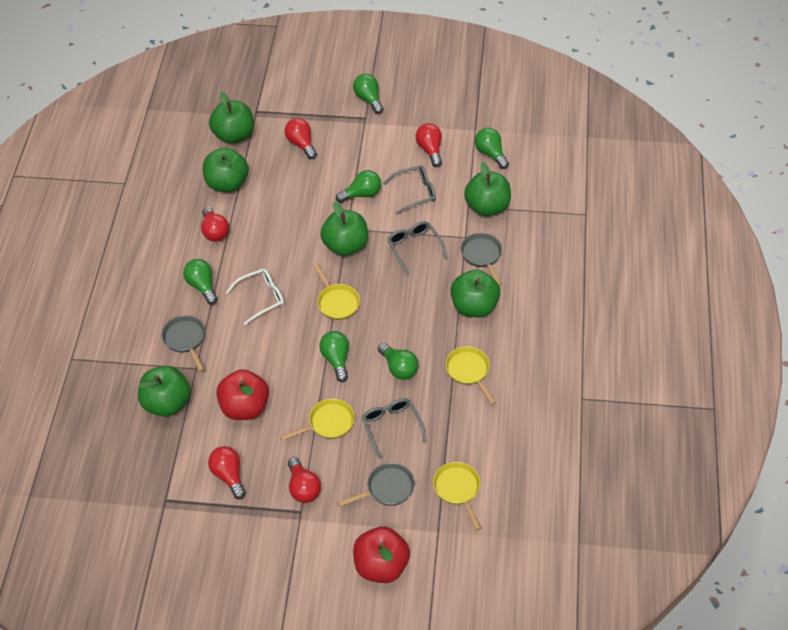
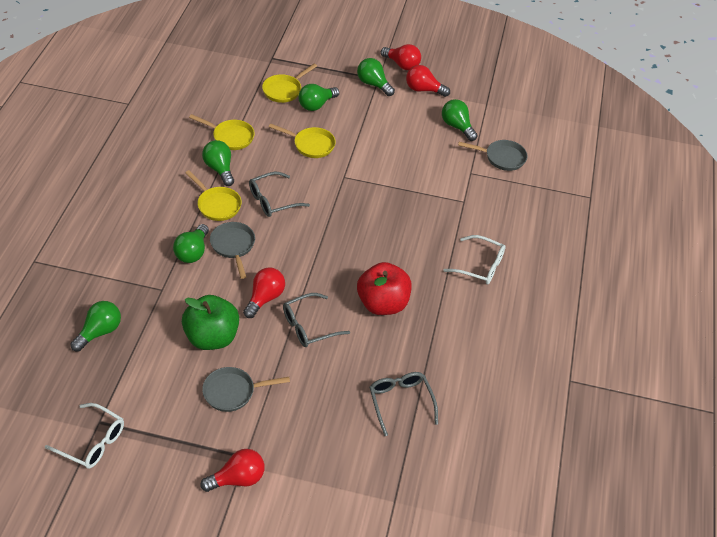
green apple: [138,366,191,417] [203,148,249,192] [209,92,254,144] [320,202,368,256] [451,269,500,317] [464,162,511,216] = 6 -> [182,295,239,350] = 1
red apple: [216,369,269,420] [353,526,410,583] = 2 -> [357,262,412,315] = 1
red light bulb: [201,207,229,242] [208,446,246,499] [285,118,317,159] [288,457,321,503] [415,123,442,167] = 5 -> [200,449,264,492] [243,268,285,318] [381,44,421,70] [406,65,450,97] = 4
white glasses: [226,269,284,325] = 1 -> [45,403,124,469] [444,235,506,284] = 2

